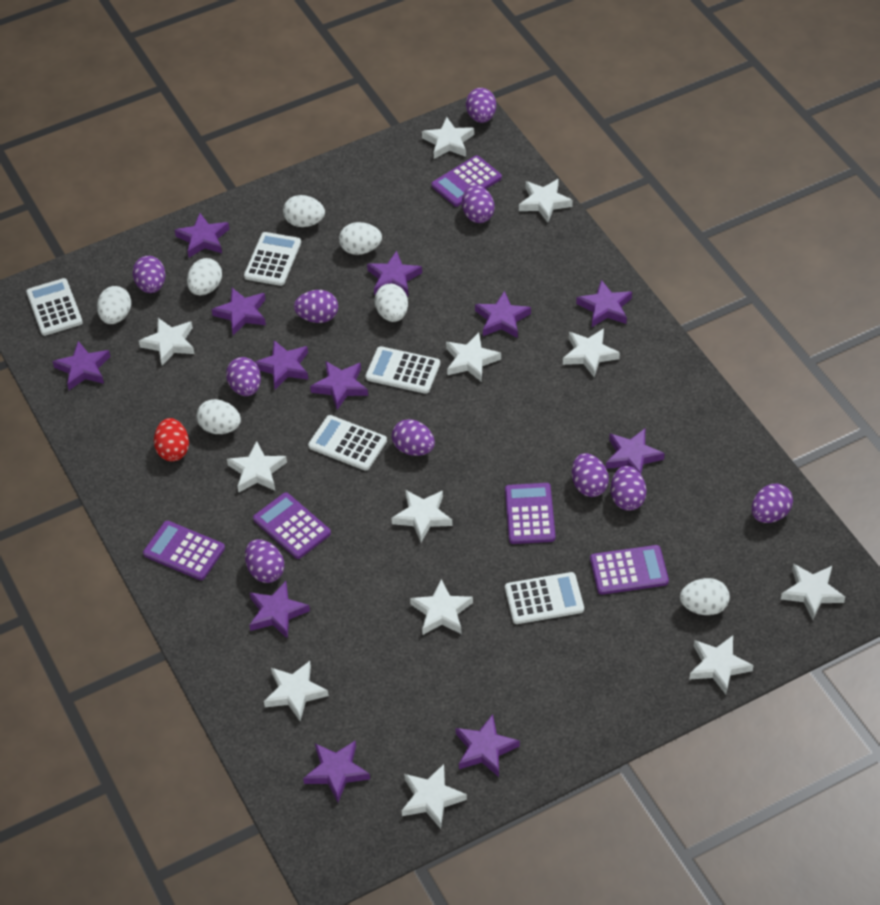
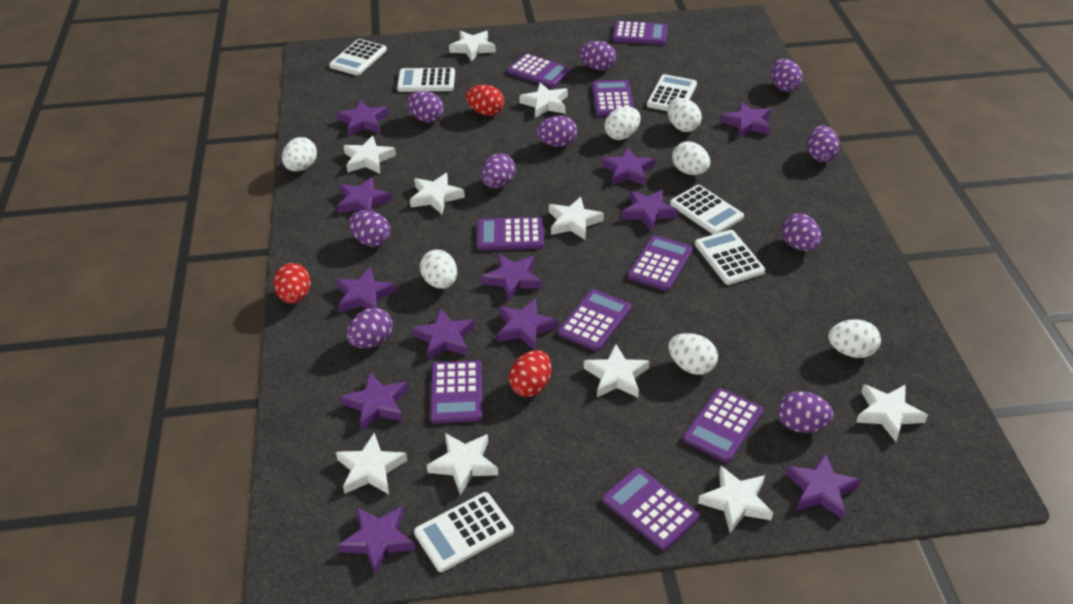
purple calculator: [143,521,225,580] [253,492,331,559] [431,155,502,207] [505,483,556,544] [590,545,669,595] = 5 -> [430,360,482,423] [477,217,544,250] [508,53,571,88] [558,289,632,351] [592,80,634,116] [602,467,700,550] [613,21,668,45] [627,235,693,291] [683,388,763,462] = 9
red egg: [154,418,189,461] = 1 -> [274,263,310,304] [466,85,504,116] [509,350,552,397] = 3
white calculator: [26,278,83,336] [244,232,301,286] [308,415,387,471] [366,346,440,394] [505,572,584,624] = 5 -> [329,39,387,75] [397,68,455,92] [414,492,514,572] [647,74,697,111] [670,185,744,235] [695,230,765,285] = 6
white star: [139,318,195,366] [227,441,287,493] [264,661,329,721] [391,490,453,542] [402,764,467,829] [410,579,473,635] [422,117,474,159] [446,333,501,382] [519,179,573,223] [563,328,620,377] [689,635,754,694] [781,563,845,620] = 12 -> [336,433,407,494] [343,136,396,174] [410,173,465,214] [427,433,498,495] [449,31,496,61] [519,83,568,118] [549,197,604,240] [584,344,649,397] [698,465,773,533] [856,384,928,442] = 10

